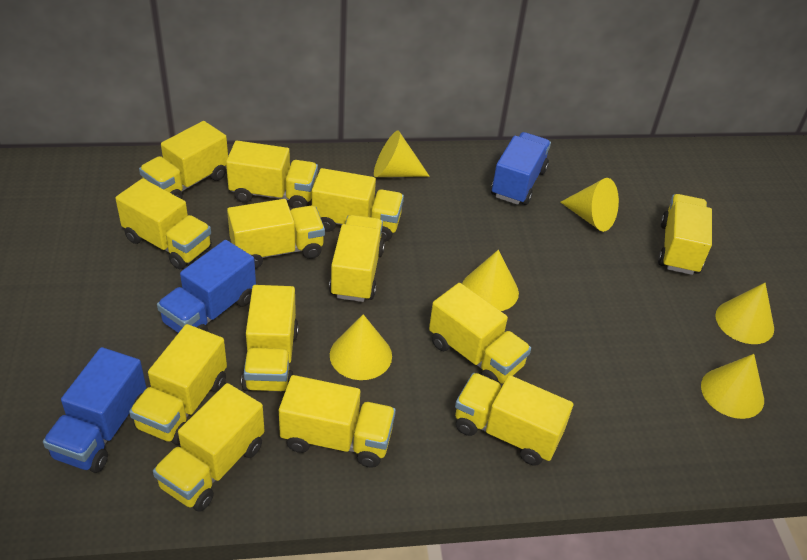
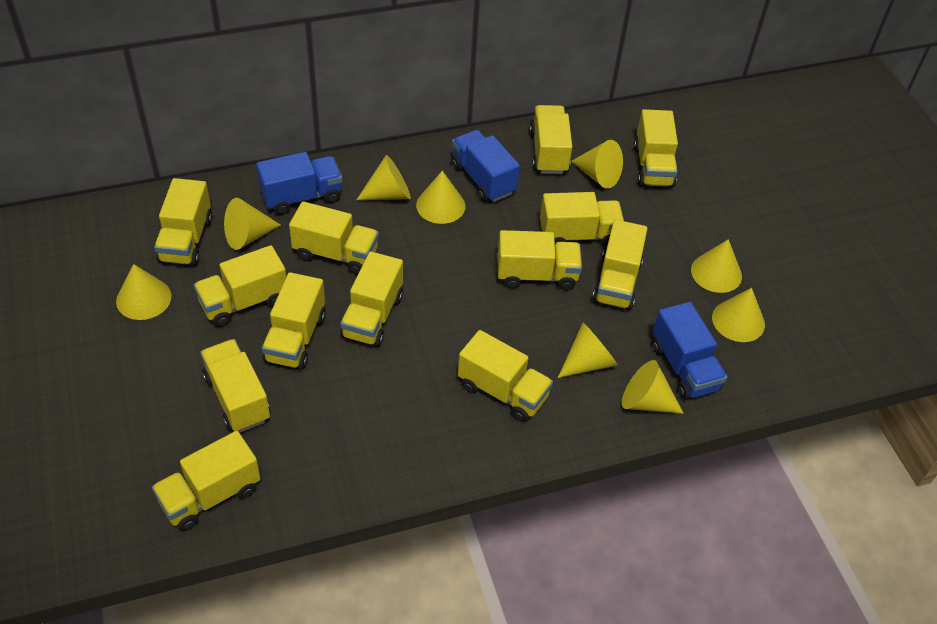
yellow cone: [330,314,392,380] [374,130,430,177] [462,250,519,311] [560,178,619,232] [701,354,764,419] [715,283,774,344] = 6 -> [116,264,171,320] [224,198,281,250] [356,155,411,200] [416,171,465,224] [558,322,618,378] [571,140,623,189] [622,360,684,414] [691,239,742,293] [712,288,765,342] = 9

